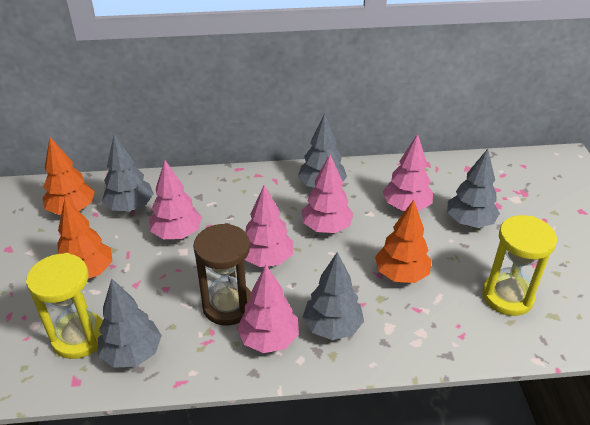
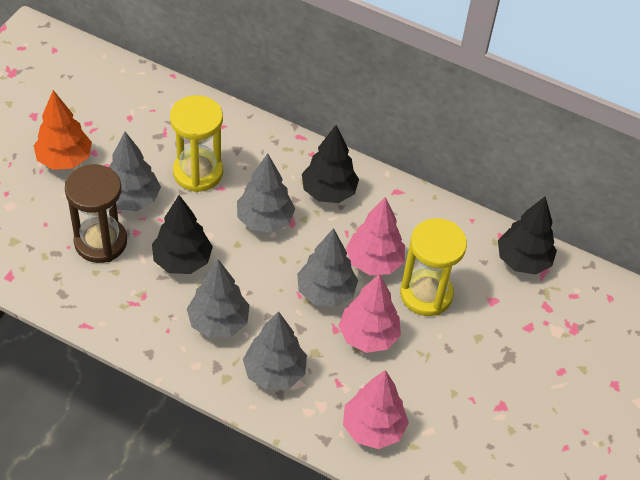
black tree: none = 0 -> [152,195,213,274] [302,125,359,203] [498,197,557,275] = 3
orange tree: [42,137,95,215] [58,198,112,279] [375,200,432,283] = 3 -> [34,90,92,170] = 1
pink tree: [149,160,202,239] [237,265,299,353] [244,185,293,267] [302,154,354,233] [383,134,433,211] = 5 -> [338,274,401,353] [343,370,409,449] [346,197,405,275] = 3

